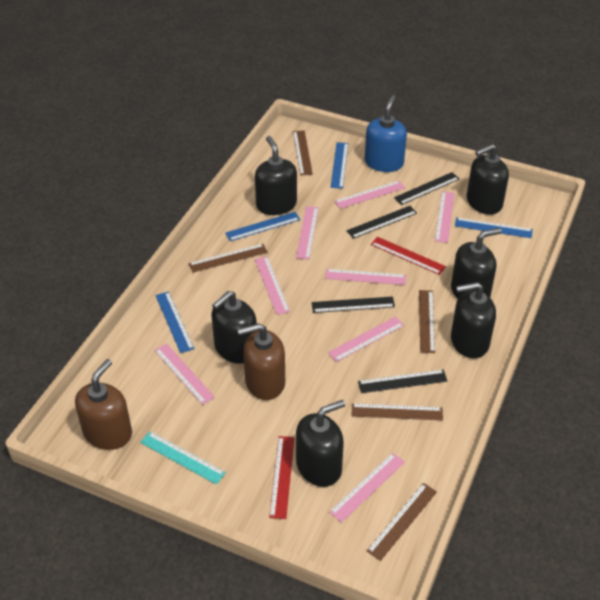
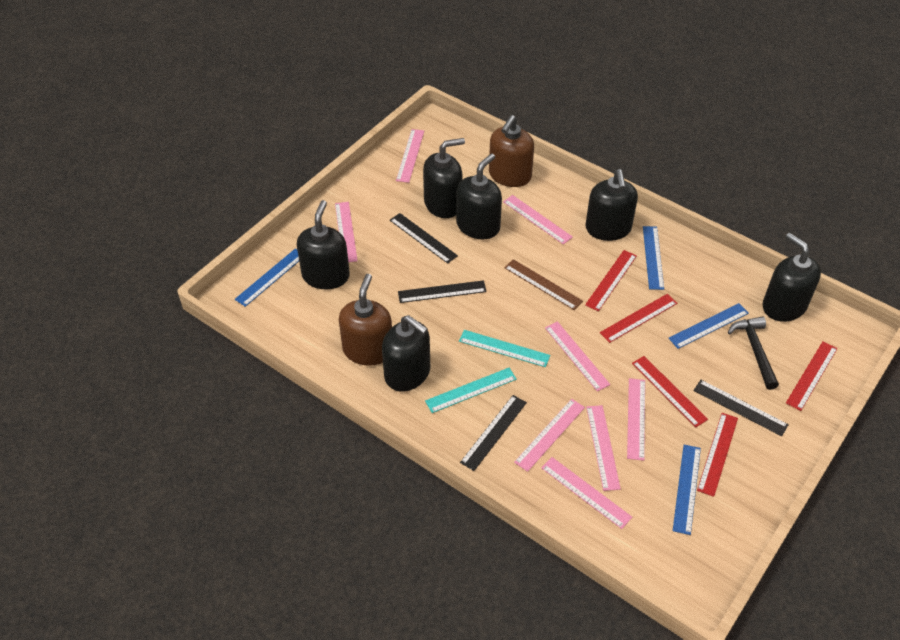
black hammer: none = 0 -> [728,317,779,390] = 1
blue soap dispenser: [365,95,407,172] = 1 -> none = 0
brown ruler: [189,244,268,273] [293,131,313,175] [352,403,443,421] [367,483,437,561] [419,290,435,353] = 5 -> [504,259,583,310] = 1
red ruler: [269,436,295,519] [371,237,446,275] = 2 -> [585,250,637,311] [600,294,677,343] [632,356,708,427] [697,413,738,497] [786,341,838,411] = 5
turquoise ruler: [140,431,226,485] = 1 -> [425,368,517,413] [459,330,550,367] = 2

